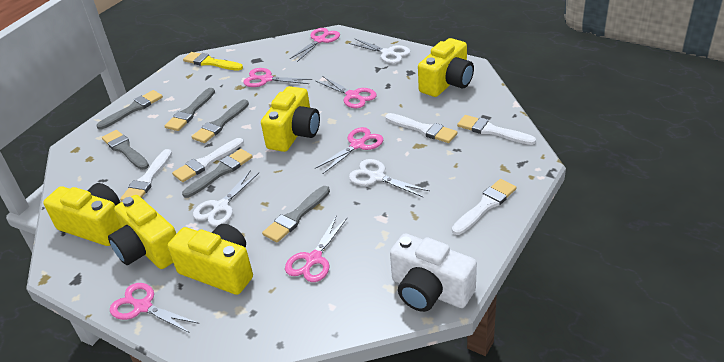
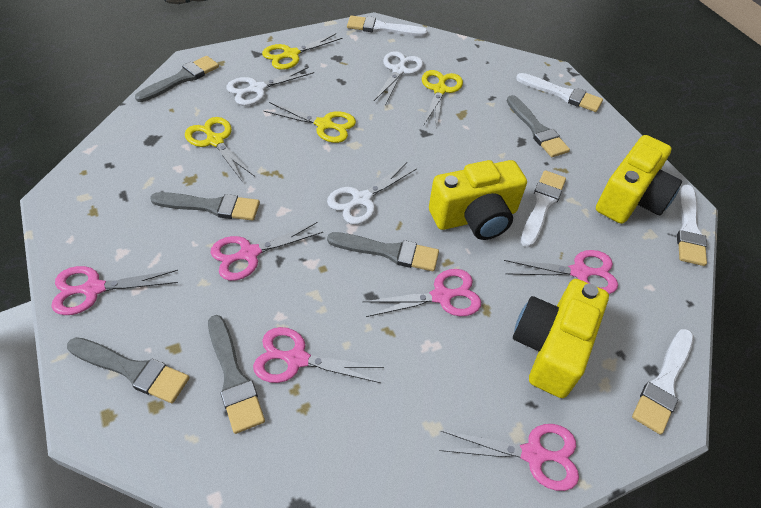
white camera: [390,233,477,312] = 1 -> none = 0
yellow brush: [183,52,243,71] = 1 -> none = 0
yellow camera: [43,183,122,246] [108,195,176,269] [168,224,253,295] [261,86,320,152] [418,38,474,97] = 5 -> [429,160,527,240] [513,279,609,398] [596,135,682,224] = 3
yellow scissors: none = 0 -> [185,117,255,181] [262,33,342,70] [264,102,356,143] [422,70,463,128] = 4

